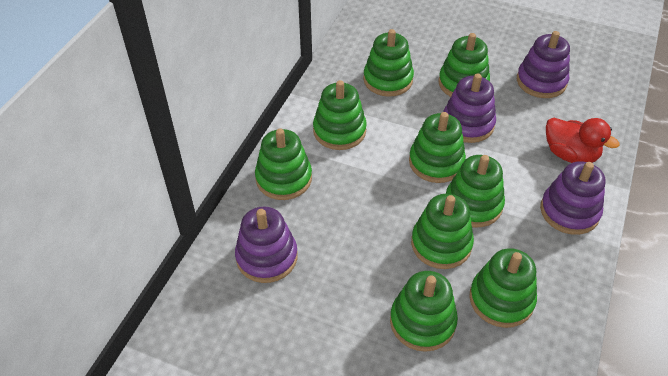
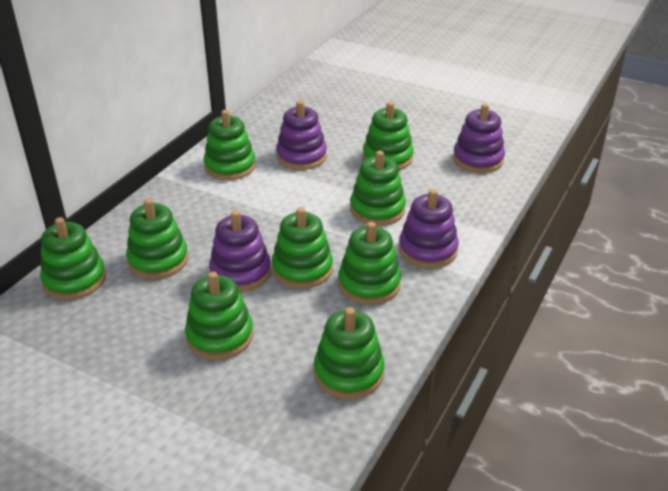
red duck: [546,118,619,163] = 1 -> none = 0

